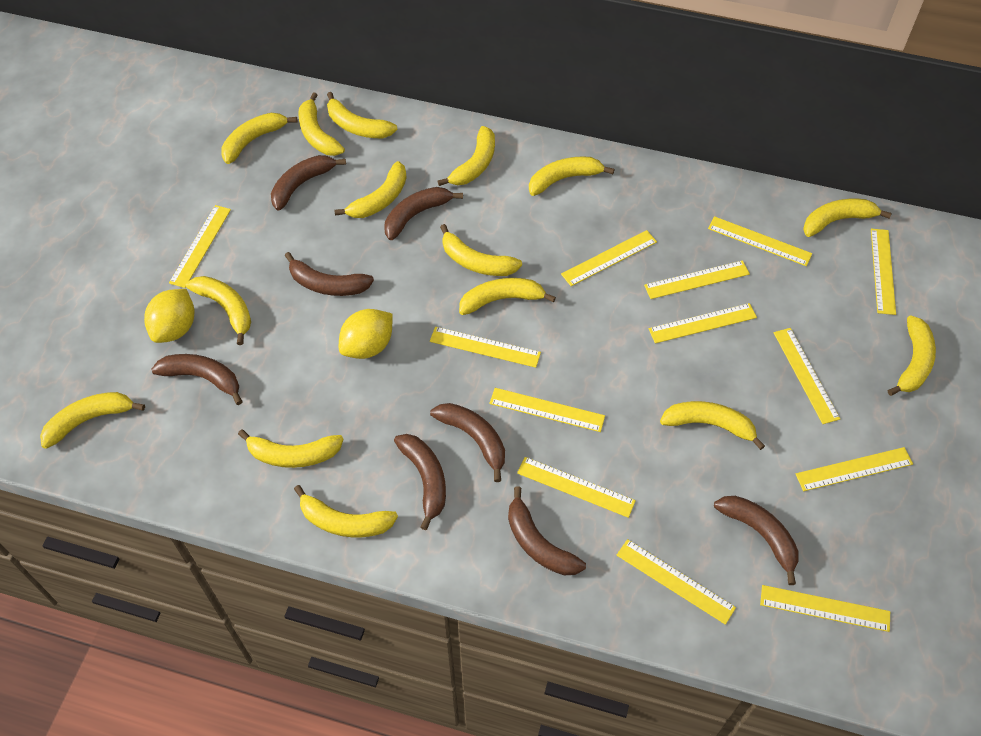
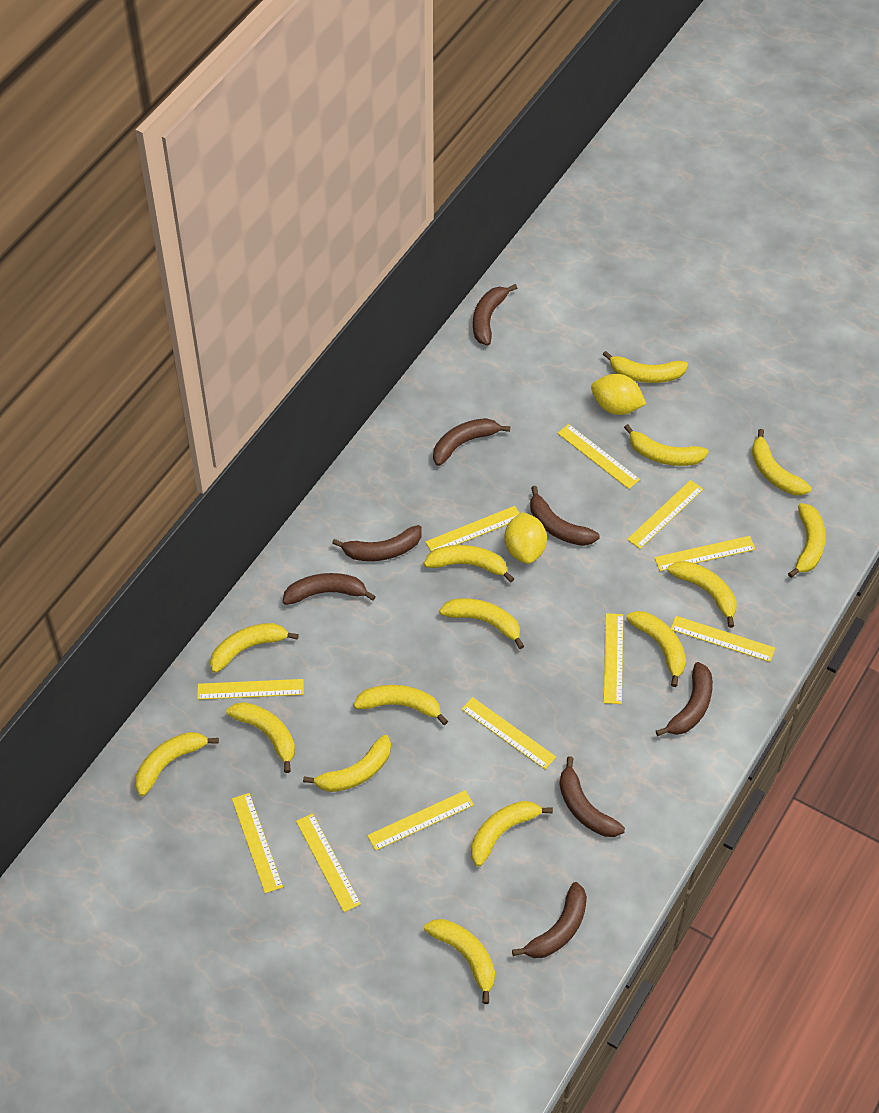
yellow ruler: [169,205,231,288] [430,327,541,368] [490,388,605,432] [517,457,636,518] [561,230,657,286] [617,539,736,625] [644,260,750,299] [649,303,757,344] [708,216,812,266] [760,585,890,632] [774,328,840,424] [796,447,913,491] [871,229,896,315] = 13 -> [197,679,304,700] [232,793,283,893] [296,813,361,912] [367,790,474,851] [425,506,520,552] [461,697,556,769] [557,424,640,489] [604,613,623,704] [627,480,703,549] [654,536,756,571] [671,616,775,662] = 11

